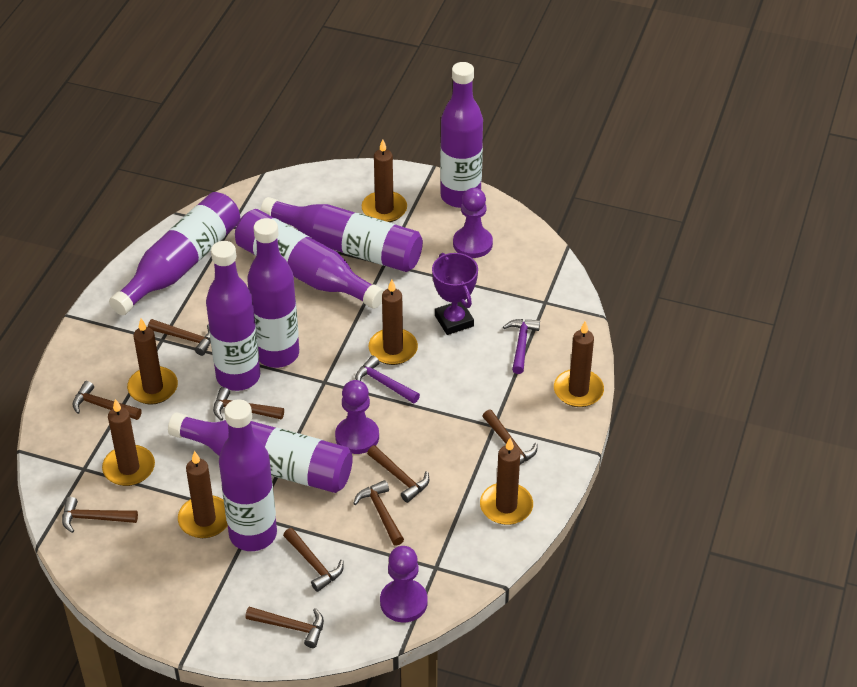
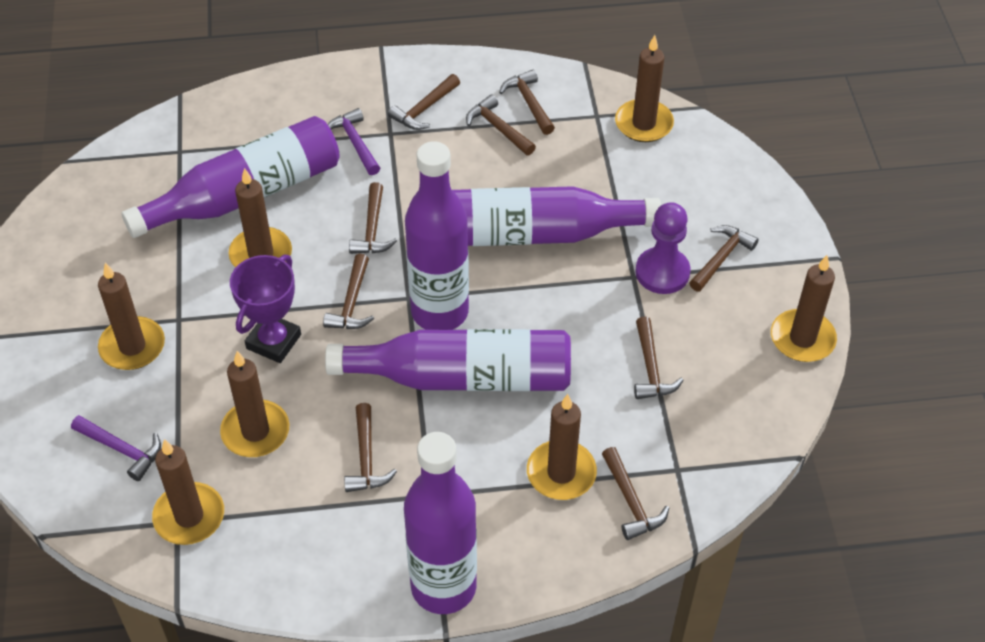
purple bottle: [109,192,240,315] [168,412,353,493] [206,241,260,391] [219,399,277,551] [235,209,385,309] [247,218,299,368] [261,197,423,272] [440,62,483,208] = 8 -> [122,116,340,238] [325,329,571,391] [404,432,477,614] [405,141,469,330] [452,186,661,246] = 5
purple pawn: [335,380,379,454] [380,546,428,622] [453,188,493,258] = 3 -> [636,202,690,294] = 1

